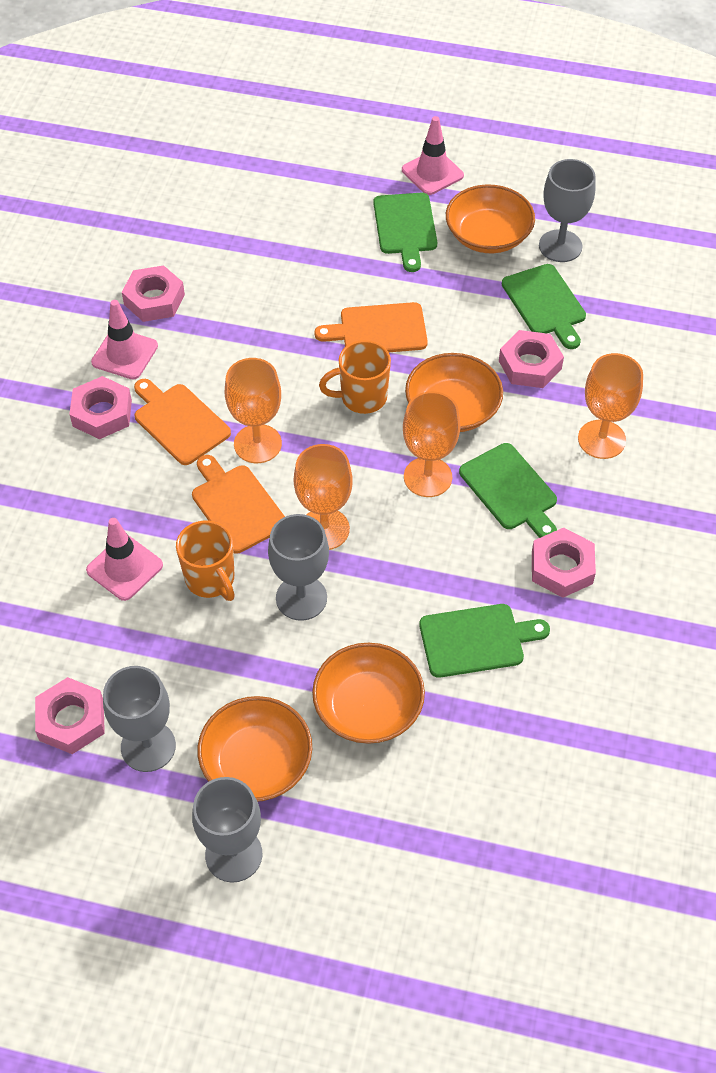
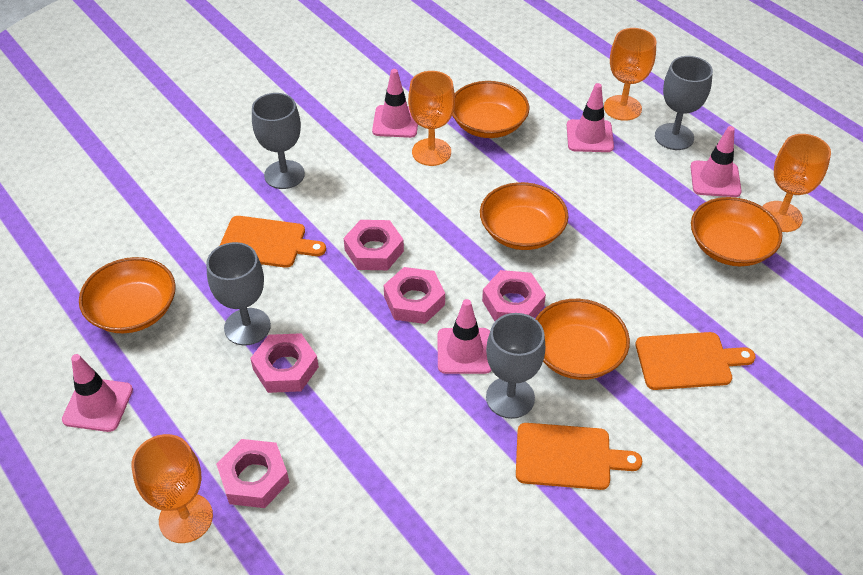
green cutting board: [373,192,437,272] [419,604,550,678] [459,443,557,538] [502,264,586,349] = 4 -> none = 0
orange bowl: [197,696,312,801] [312,643,425,744] [405,353,503,432] [446,185,535,253] = 4 -> [79,257,176,333] [452,81,529,138] [480,182,569,250] [535,299,630,380] [691,197,782,266] = 5
orange mug: [176,521,234,601] [319,340,391,414] = 2 -> none = 0
pink traffic cone: [86,518,163,601] [91,300,158,379] [402,116,464,195] = 3 -> [62,354,133,432] [372,69,418,138] [437,299,492,374] [567,83,614,152] [690,126,742,197] = 5

